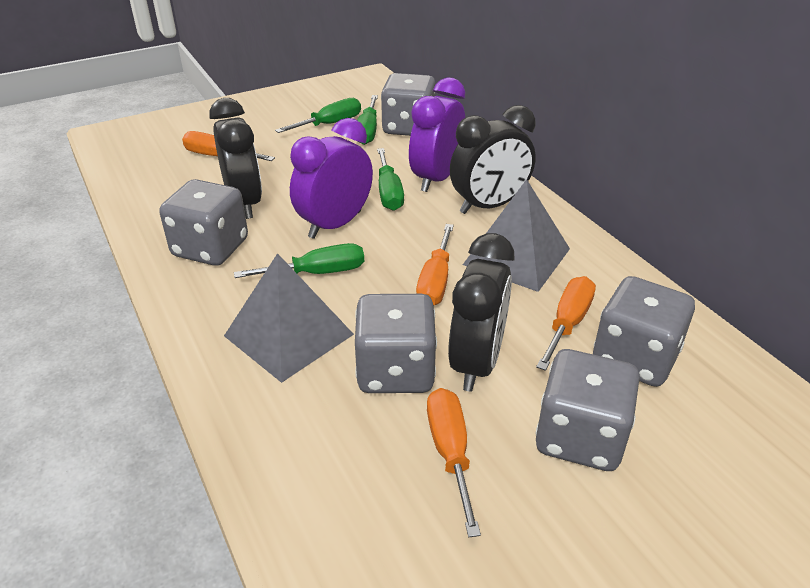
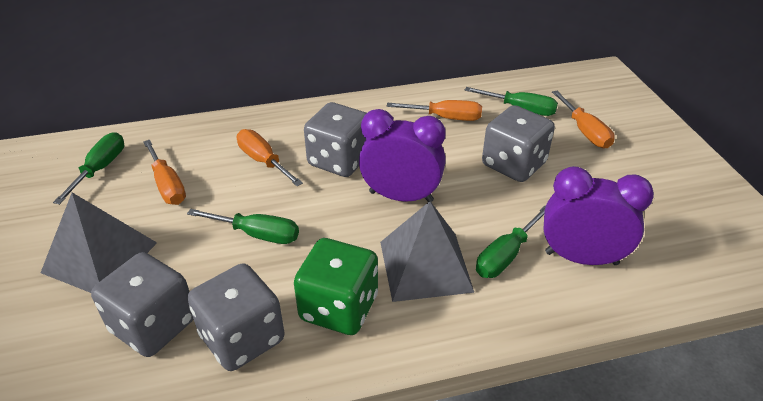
black clock: [209,98,262,219] [448,233,514,392] [450,105,536,214] = 3 -> none = 0
green dice: none = 0 -> [294,238,378,335] = 1
grey dice: [159,179,248,266] [355,294,437,393] [381,73,436,136] [536,349,639,471] [593,276,695,387] = 5 -> [91,252,193,357] [188,263,285,371] [304,102,367,177] [482,105,555,182] = 4

